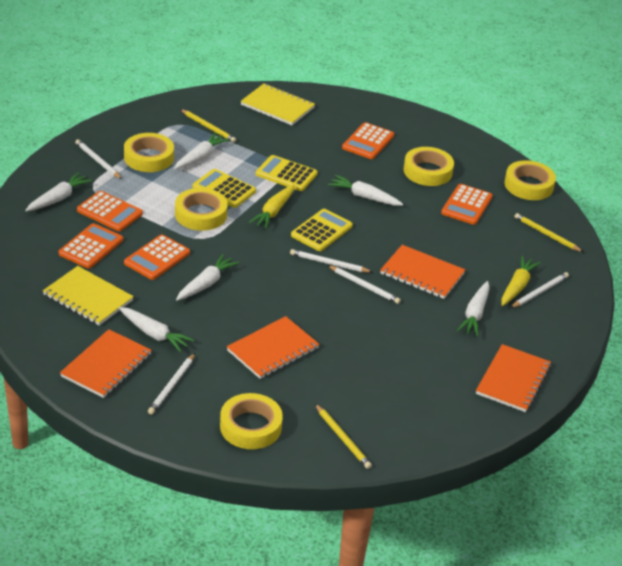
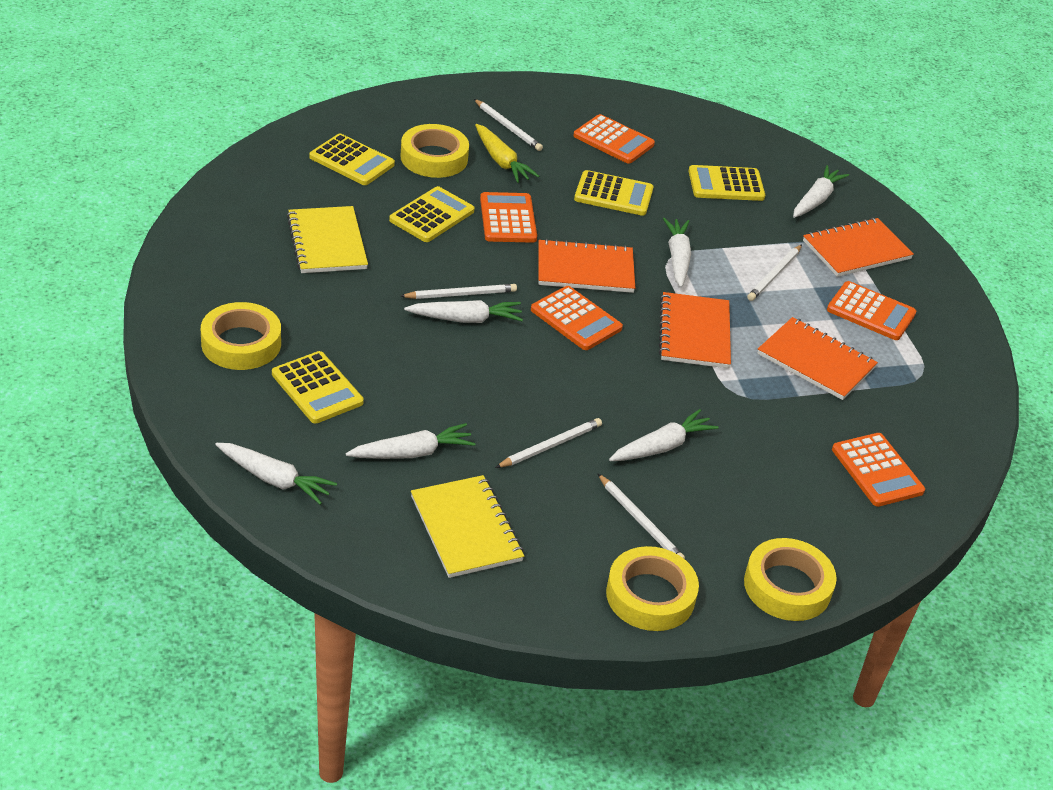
yellow calculator: [193,169,256,208] [256,155,318,191] [291,209,353,251] = 3 -> [272,351,364,423] [309,134,395,185] [389,186,475,242] [574,170,653,216] [689,165,765,201] = 5
yellow carrot: [249,184,295,229] [502,256,541,306] = 2 -> [475,124,539,183] = 1
yellow pencil: [180,109,236,143] [315,404,372,469] [514,213,583,252] = 3 -> none = 0
yellow tape: [124,133,174,172] [175,188,228,231] [220,393,283,449] [404,147,454,186] [504,160,556,200] = 5 -> [201,302,281,370] [400,124,469,178] [606,546,699,631] [744,538,837,621] = 4

